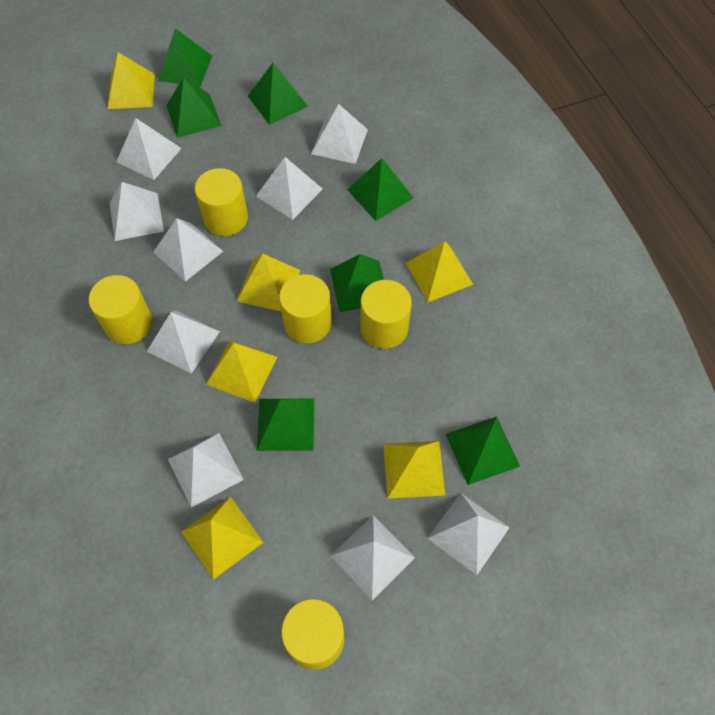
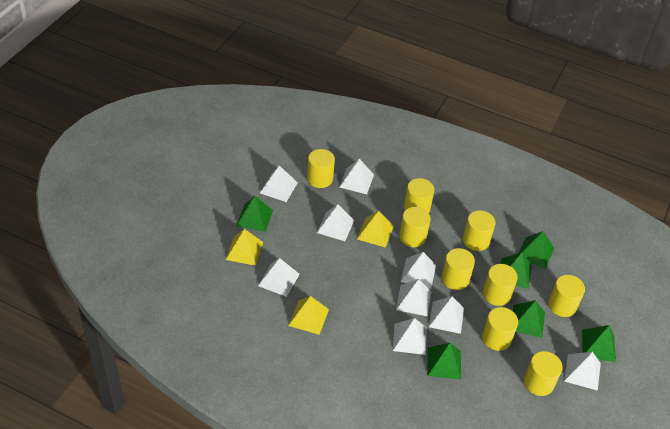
green pyramid: [158,28,212,87] [166,77,222,138] [248,63,308,125] [257,399,314,451] [330,254,384,312] [347,158,414,221] [446,417,520,485] = 7 -> [236,196,273,232] [427,343,461,379] [501,252,532,289] [513,300,545,338] [519,231,555,269] [582,325,616,362] = 6
yellow cylinder: [89,275,152,344] [195,168,248,236] [279,274,332,343] [281,599,345,670] [360,280,412,349] = 5 -> [307,149,335,188] [399,207,431,247] [404,178,434,213] [441,248,475,290] [463,210,495,251] [482,307,518,351] [483,264,518,306] [524,351,563,396] [548,275,585,317] = 9
yellow pyramid: [107,52,155,109] [181,496,264,580] [206,340,277,403] [237,254,300,311] [383,441,445,499] [406,241,473,302] = 6 -> [226,229,263,266] [288,296,329,335] [357,211,394,248] = 3

